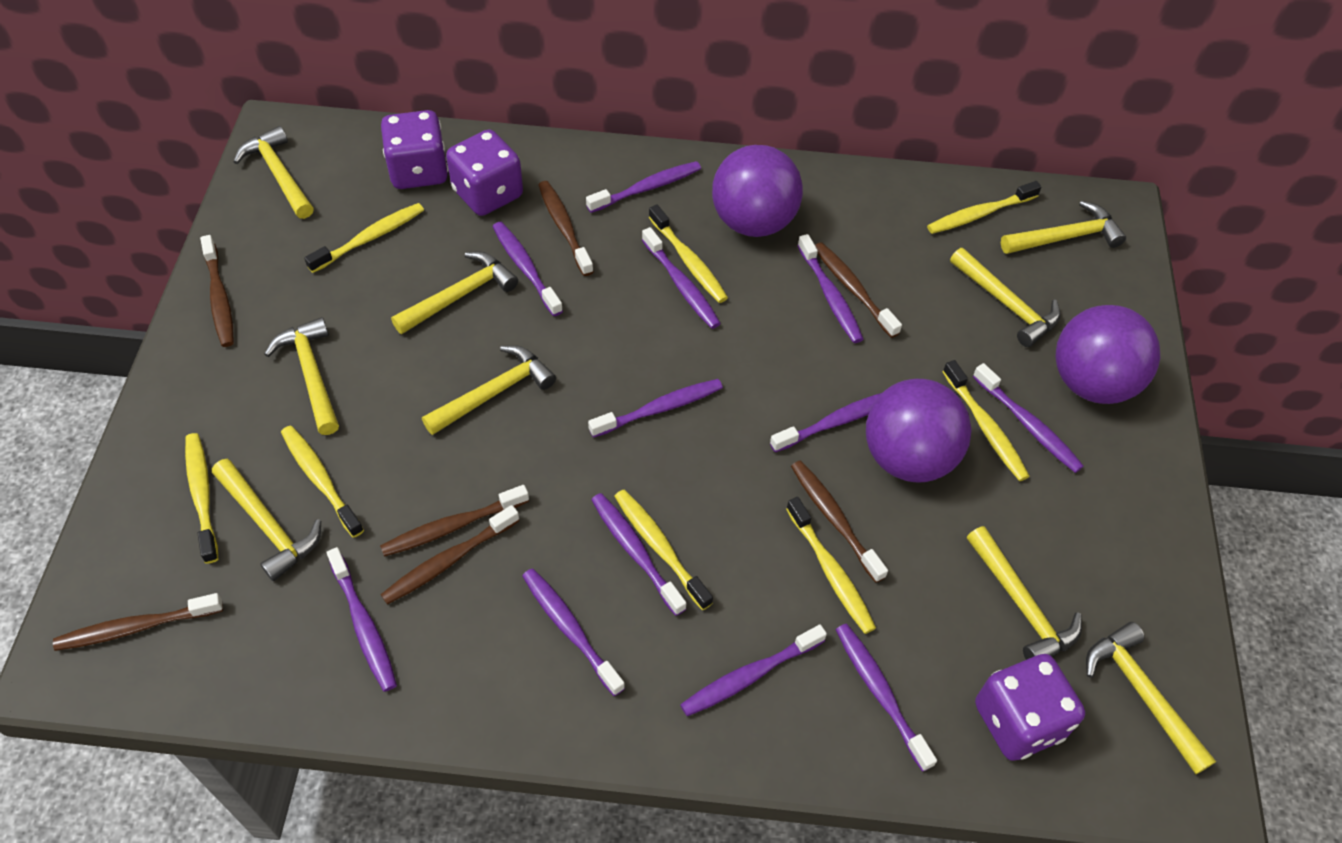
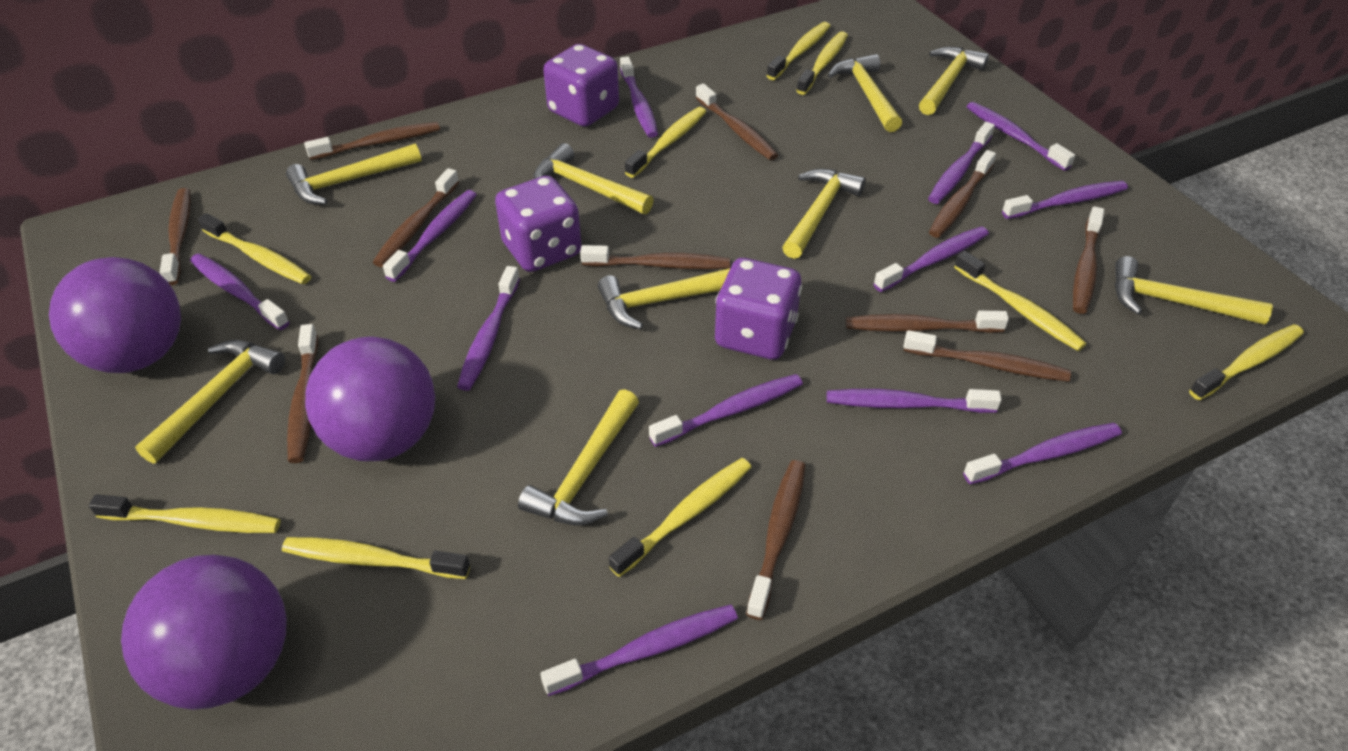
brown toothbrush: [53,593,223,651] [200,235,234,347] [380,485,529,557] [380,505,519,605] [538,181,594,276] [791,460,888,583] [815,242,902,338] = 7 -> [160,188,191,285] [287,324,318,463] [304,122,440,160] [373,168,459,267] [580,245,730,269] [695,84,778,160] [746,460,806,620] [846,311,1009,333] [904,330,1071,382] [929,150,996,238] [1073,206,1104,314] = 11
yellow toothbrush: [185,433,218,564] [281,426,364,538] [304,203,424,273] [614,490,713,610] [649,204,728,303] [786,497,876,634] [927,181,1042,234] [943,360,1030,481] = 8 -> [89,494,281,533] [198,213,311,284] [282,537,470,579] [609,458,752,577] [625,107,706,178] [766,22,830,80] [796,31,848,95] [954,251,1087,351] [1189,324,1304,400] = 9

